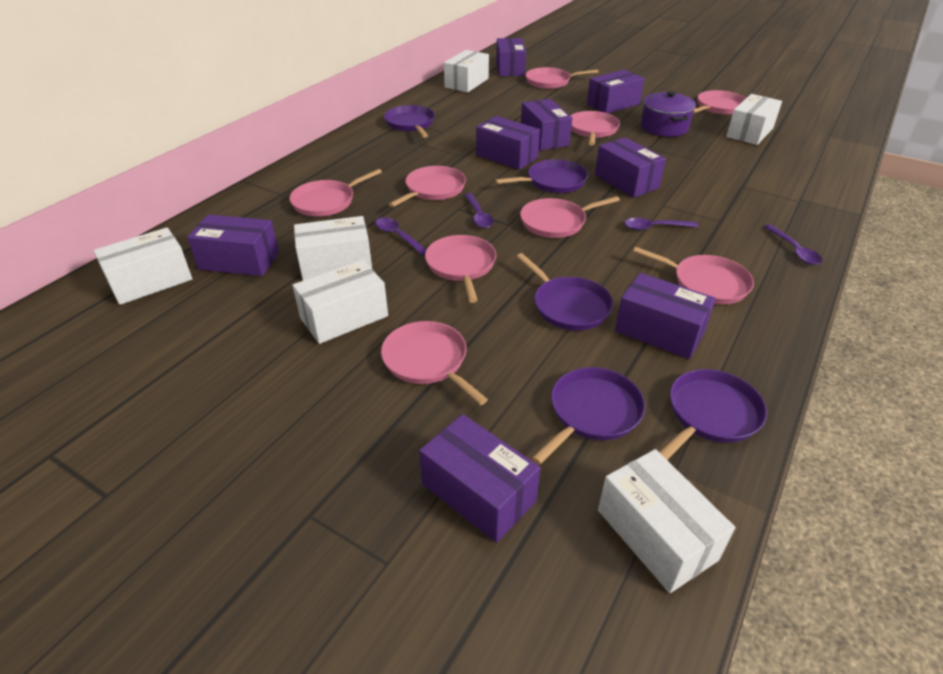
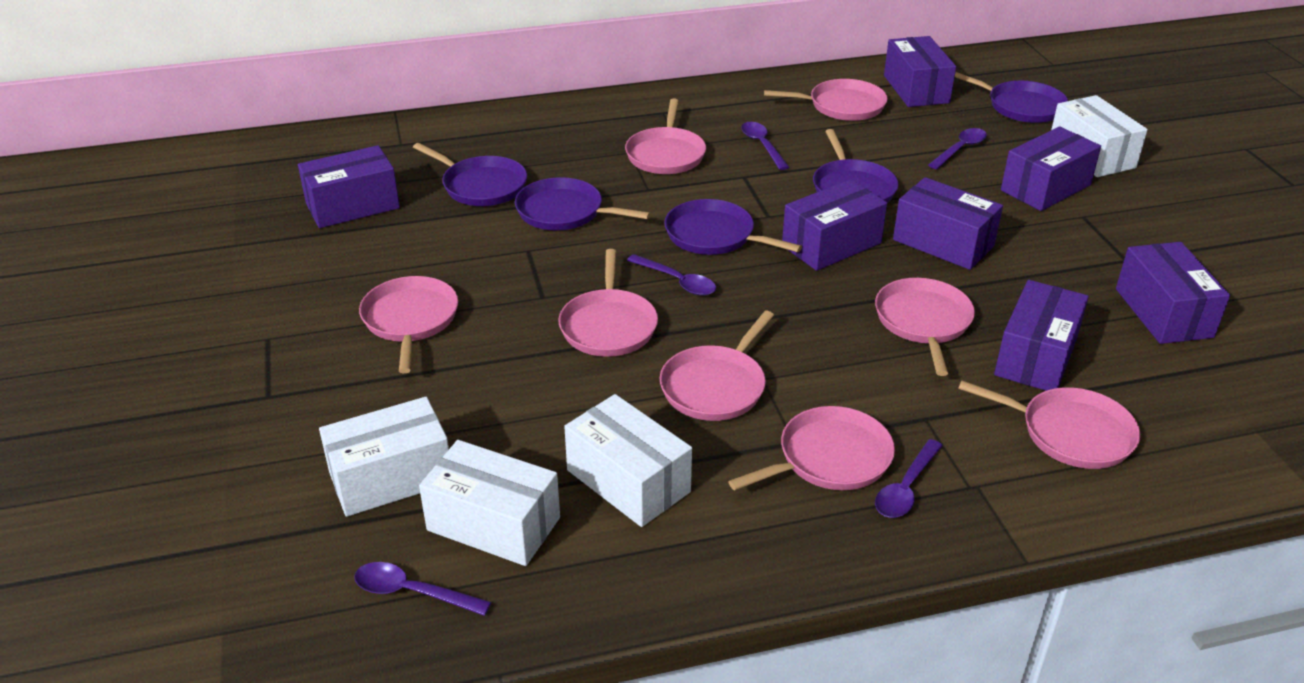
pink pan: [289,169,382,217] [381,321,488,405] [388,166,466,207] [425,235,496,303] [520,196,620,238] [525,67,599,89] [571,111,620,146] [633,247,754,304] [693,90,746,115] = 9 -> [359,276,458,373] [558,249,658,357] [625,99,706,174] [660,311,774,421] [728,406,895,490] [764,79,887,121] [875,278,975,376] [958,380,1140,469] = 8
purple box: [187,214,279,276] [419,414,541,543] [476,116,540,170] [496,38,526,76] [521,99,572,150] [587,70,644,113] [595,137,666,198] [615,273,716,359] = 8 -> [298,145,400,228] [782,179,887,271] [884,36,956,107] [893,177,1003,270] [994,280,1089,391] [1001,127,1101,211] [1116,242,1230,344] = 7
purple pot: [641,91,696,137] = 1 -> none = 0
purple spoon: [375,217,427,255] [465,193,494,228] [624,218,698,230] [764,224,823,265] = 4 -> [354,562,491,616] [627,254,716,296] [741,122,789,170] [875,439,943,518] [928,128,987,169] = 5
white box: [93,227,192,305] [293,260,388,344] [294,216,372,280] [444,50,489,92] [598,449,735,593] [726,94,782,145] = 6 -> [319,397,449,517] [419,440,560,566] [564,394,692,527] [1051,95,1148,177] = 4

